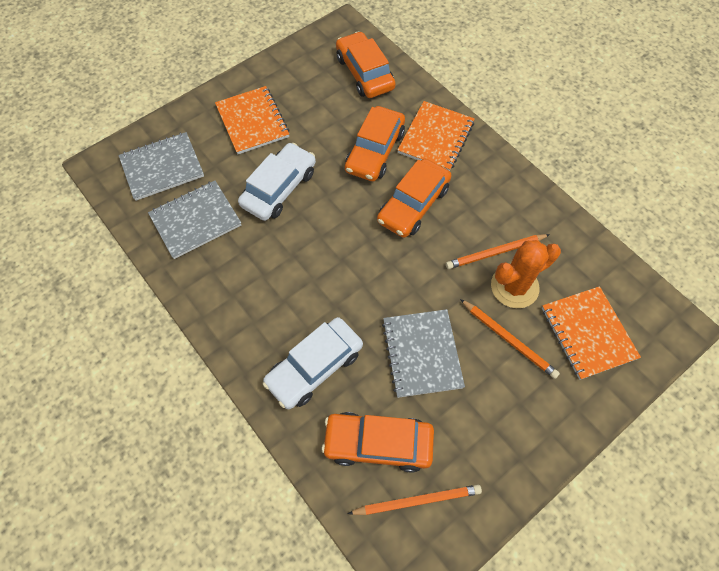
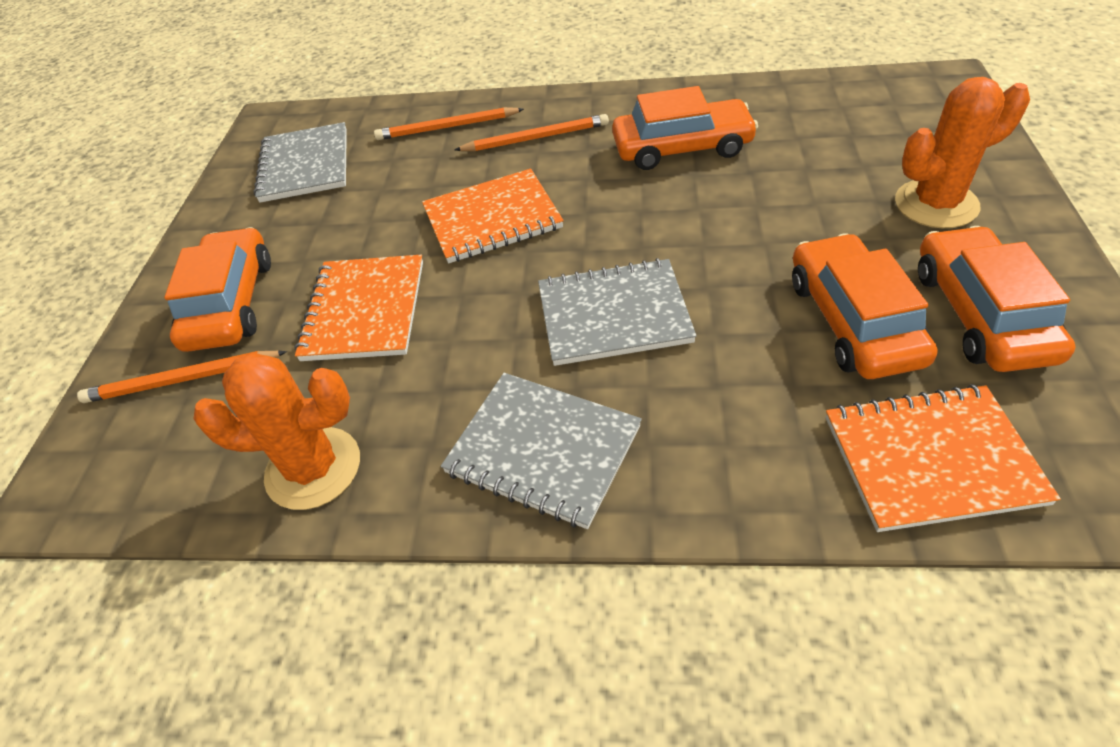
orange cactus: [491,240,561,308] = 1 -> [193,353,360,510] [895,77,1030,228] = 2
white car: [238,143,316,221] [263,317,363,409] = 2 -> none = 0

